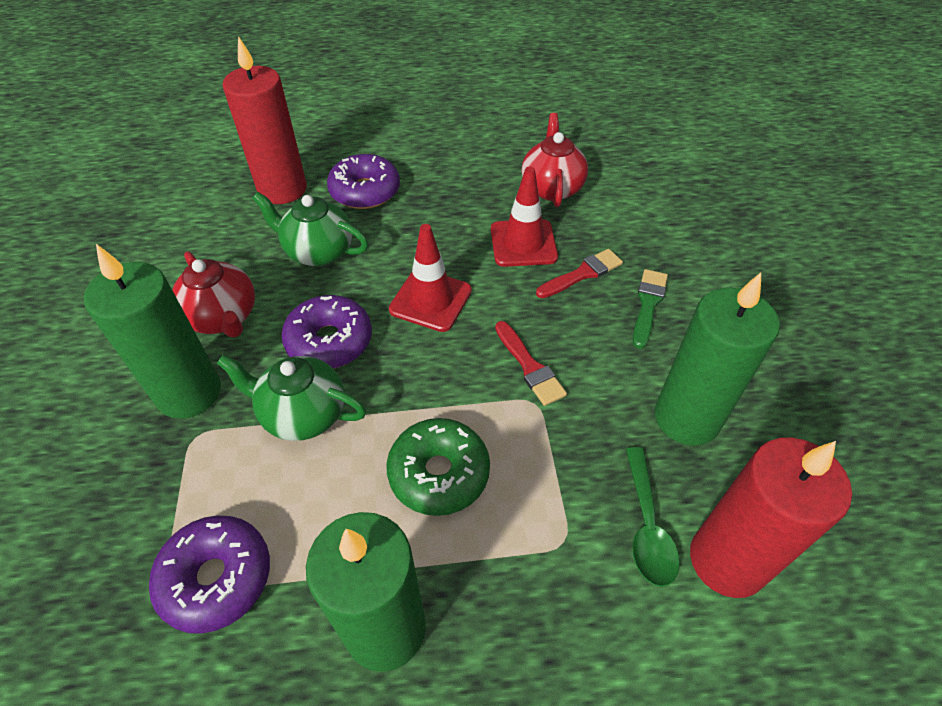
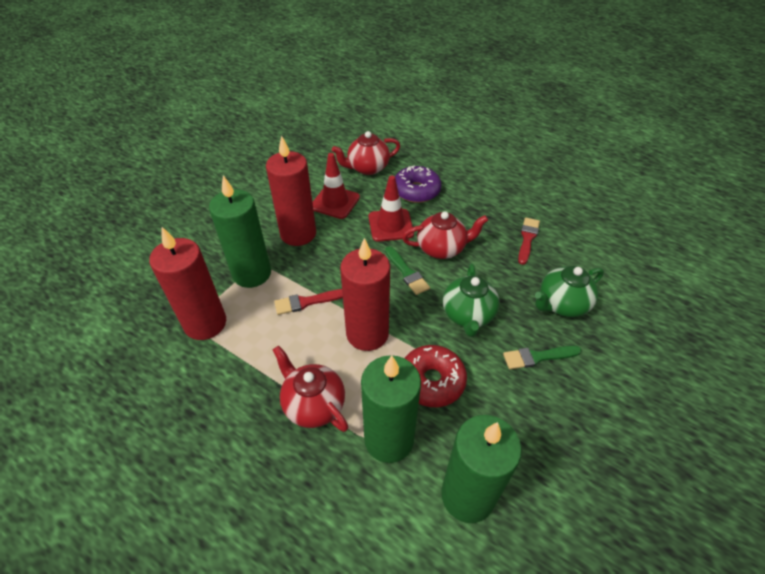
green brush: [633,269,668,349] = 1 -> [385,246,430,295] [503,346,582,369] = 2
green donut: [386,418,490,516] = 1 -> none = 0
green spoon: [626,447,680,587] = 1 -> none = 0
purple donut: [149,516,270,634] [281,295,372,369] [327,154,400,209] = 3 -> [395,166,441,203] = 1
red candle: [222,36,307,204] [690,437,852,598] = 2 -> [149,227,226,340] [266,135,316,246] [340,238,390,351] = 3
red donut: none = 0 -> [405,345,467,407] = 1
red teapot: [172,251,255,338] [522,113,588,207] = 2 -> [273,345,348,432] [332,131,400,175] [402,211,488,259] = 3

